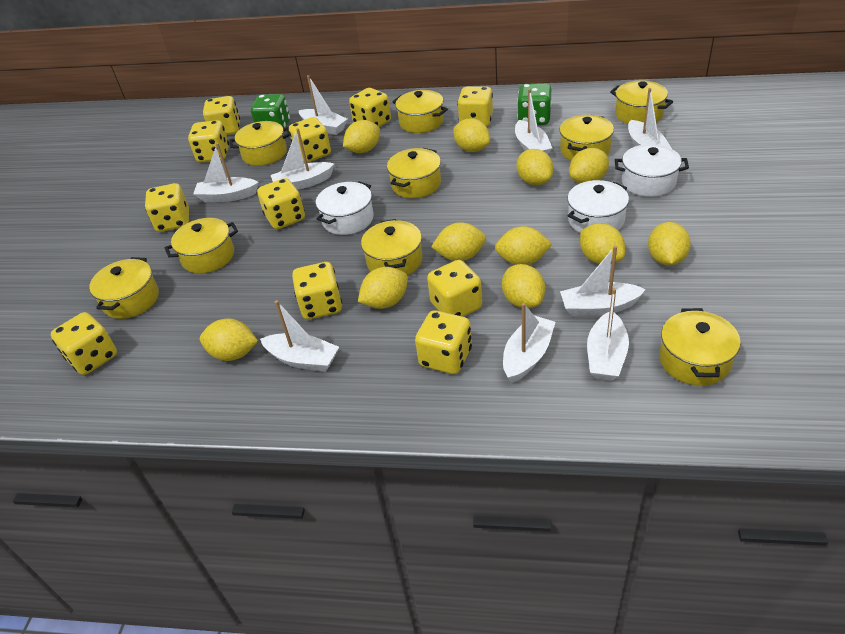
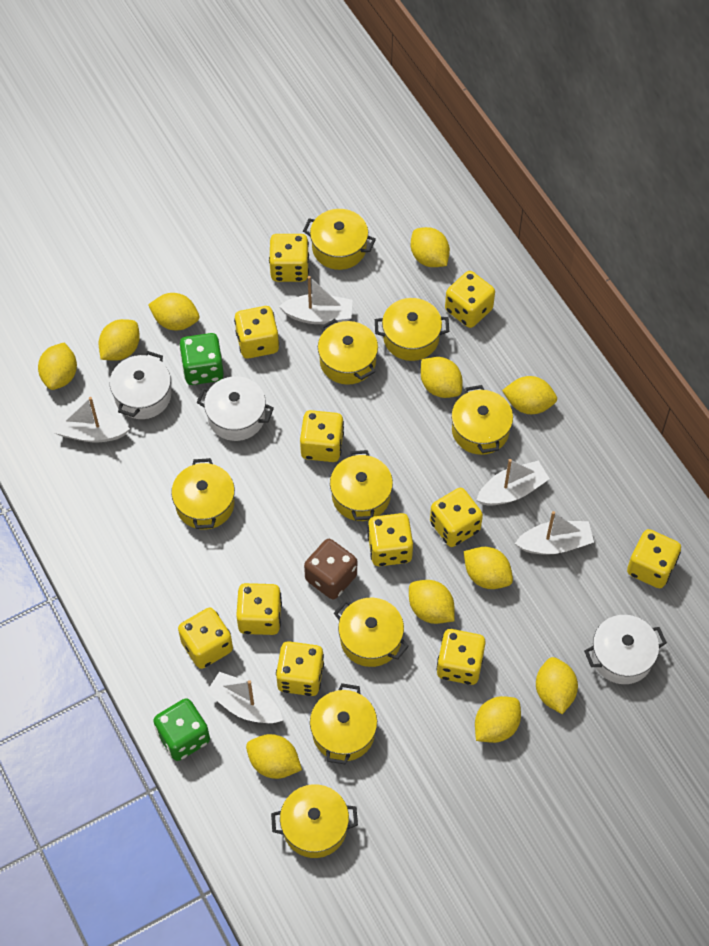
brown dice: none = 0 -> [304,539,357,599] = 1
white boat: [193,143,259,202] [260,300,339,372] [271,128,334,190] [299,75,348,135] [503,303,555,383] [515,89,552,154] [560,245,646,316] [587,288,629,381] [628,88,672,149] = 9 -> [53,397,130,442] [206,672,283,723] [279,276,352,324] [477,459,550,506] [515,511,594,555] = 5

